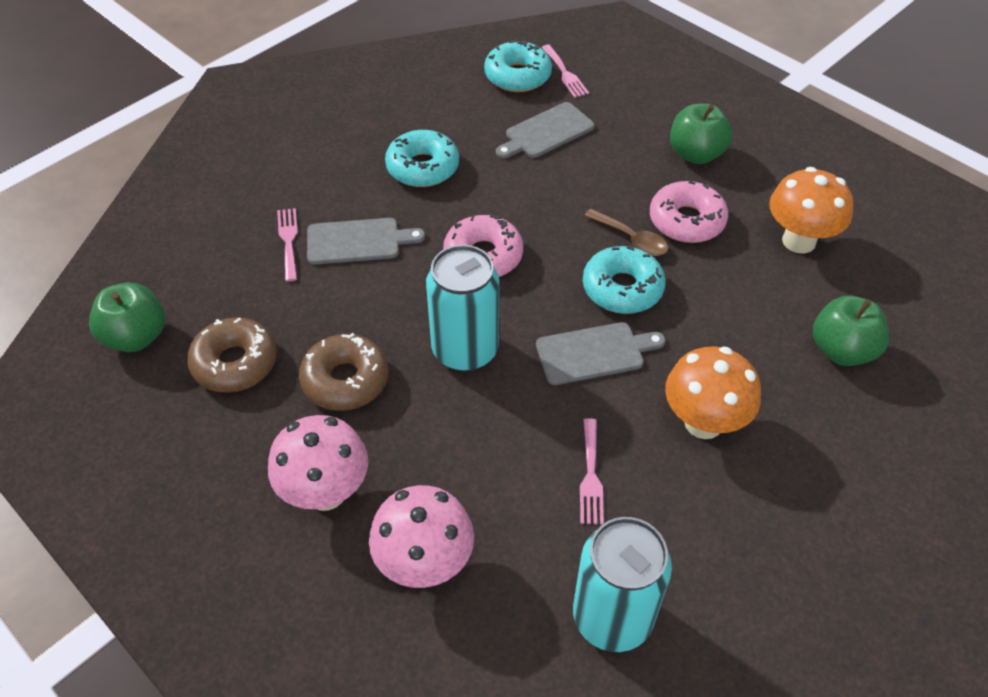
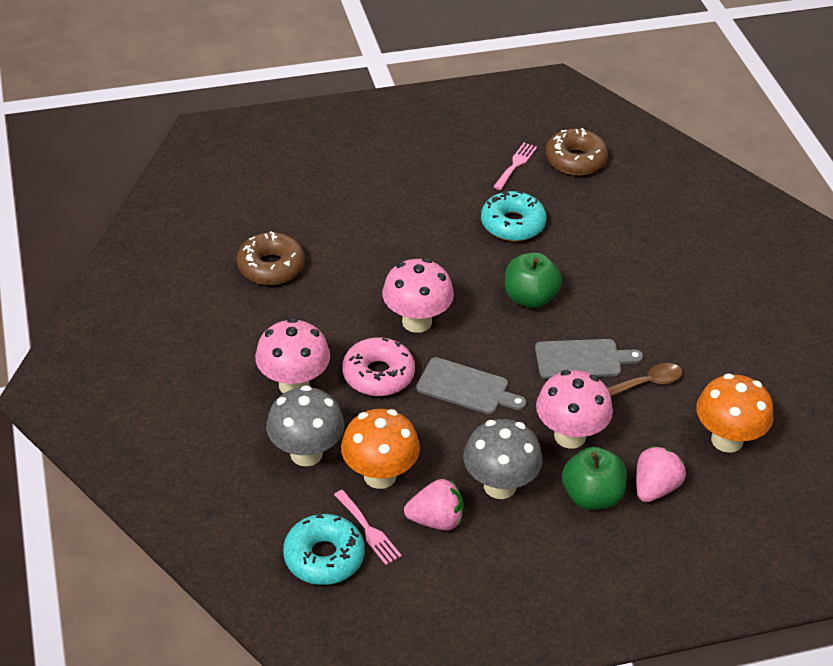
green apple: [89,282,165,352] [670,103,732,164] [813,296,889,366] = 3 -> [505,252,562,308] [562,447,627,510] = 2
grey cutting board: [307,218,425,265] [496,102,595,159] [536,322,666,385] = 3 -> [416,357,527,414] [535,339,643,379] = 2
grey mushroom: none = 0 -> [266,385,344,467] [463,419,543,499] = 2
pink donut: [443,215,523,277] [650,181,728,243] = 2 -> [342,338,415,396] = 1
pink fork: [277,208,298,282] [541,45,589,98] [580,418,604,525] = 3 -> [334,490,402,565] [493,143,537,190] = 2
pink mushroom: [268,415,368,511] [369,485,474,588] = 2 -> [255,318,330,394] [382,258,454,333] [536,370,613,449] = 3
pink strawberry: none = 0 -> [404,479,464,531] [636,446,686,502] = 2
turquoise can: [426,245,499,372] [573,517,672,652] = 2 -> none = 0
turquoise donut: [385,130,459,187] [484,39,552,92] [583,245,666,314] = 3 -> [283,513,365,585] [481,191,547,241] = 2

